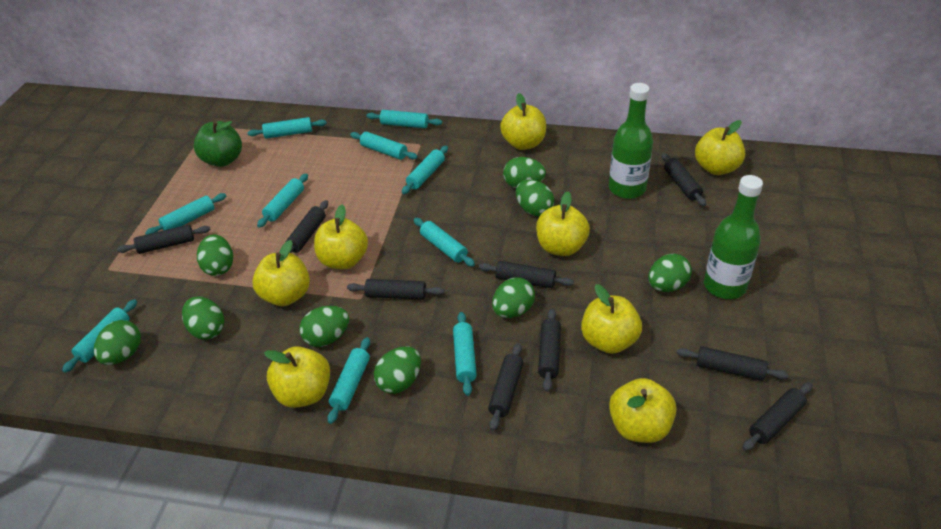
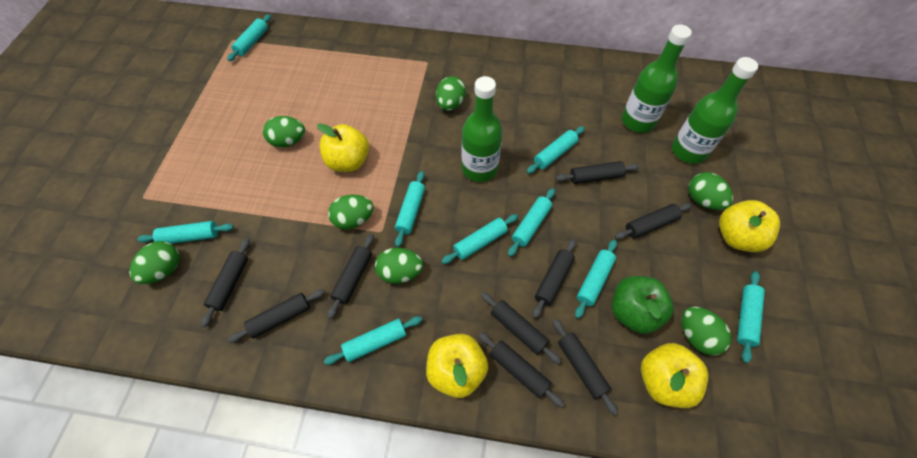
green bottle: [609,83,653,199] [704,175,763,299] = 2 -> [461,76,502,182] [622,25,692,133] [672,57,758,164] = 3
green egg: [94,320,141,365] [182,296,224,340] [197,234,233,276] [300,306,349,347] [374,346,421,394] [492,277,535,318] [503,157,546,188] [516,180,554,216] [648,253,692,292] = 9 -> [130,241,179,284] [263,116,305,148] [328,195,374,230] [375,248,423,284] [436,76,466,111] [681,307,732,355] [689,172,733,210] = 7
turquoise rolling pin: [62,299,137,373] [145,193,226,235] [247,117,327,139] [257,173,308,228] [327,337,370,424] [350,132,418,160] [366,110,442,128] [402,146,448,194] [414,218,475,267] [453,312,477,396] = 10 -> [137,221,234,244] [227,14,271,61] [324,316,422,365] [395,171,425,247] [441,214,518,264] [508,188,555,257] [527,126,585,174] [575,240,617,319] [737,271,765,363] = 9
yellow apple: [252,240,310,306] [264,346,330,408] [314,205,368,269] [500,93,546,150] [536,192,590,256] [581,284,642,354] [609,378,677,443] [695,120,745,175] = 8 -> [317,123,369,172] [426,334,488,398] [641,343,709,408] [719,200,780,252] = 4

